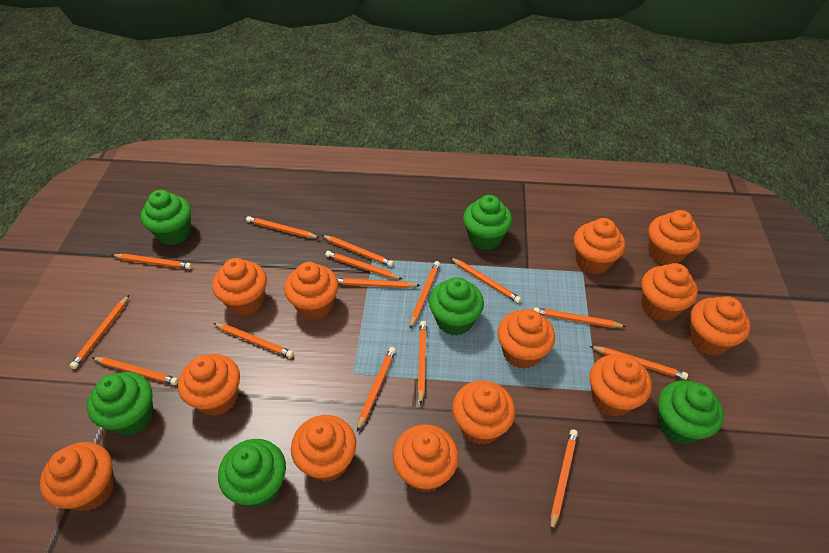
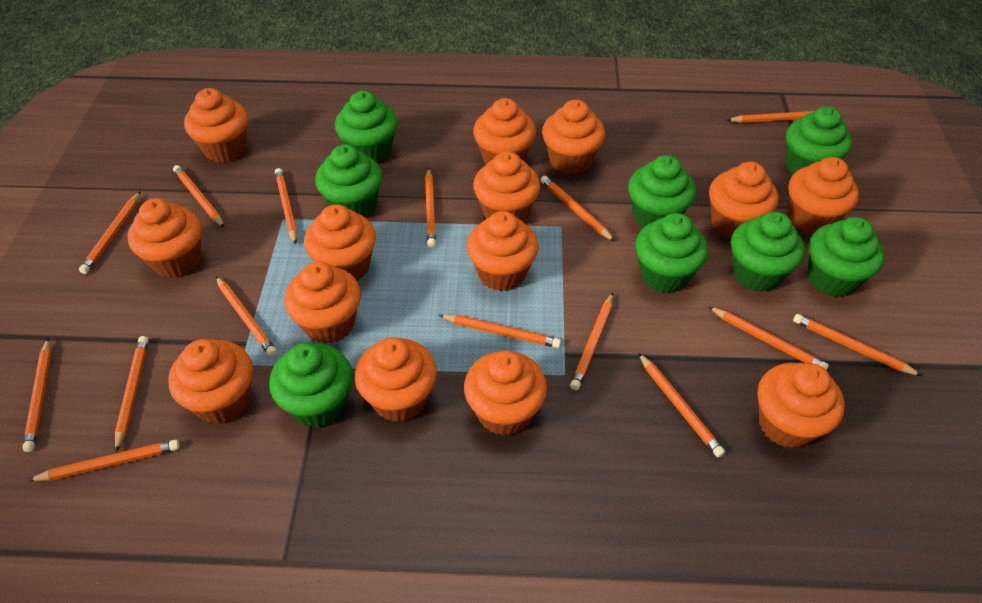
green cupcake: [87,372,154,436] [141,190,191,245] [218,439,286,507] [429,277,484,336] [463,195,512,250] [658,380,724,445] = 6 -> [269,343,353,428] [315,144,382,218] [335,91,397,163] [628,155,696,228] [635,213,708,293] [731,212,805,292] [786,106,852,175] [808,217,885,297] = 8
orange cupcake: [40,442,115,511] [178,354,240,416] [212,258,267,316] [284,262,338,320] [291,415,356,482] [393,424,459,492] [452,380,515,445] [497,309,555,369] [574,218,625,274] [590,354,652,416] [641,263,698,321] [648,210,701,265] [689,296,751,356] = 13 -> [128,198,201,278] [168,339,253,424] [184,88,248,163] [284,262,361,344] [304,204,376,280] [355,337,437,422] [464,350,547,436] [467,211,539,291] [473,98,536,165] [473,151,540,222] [542,100,605,175] [709,162,778,238] [758,363,845,449] [788,157,859,234] = 14

